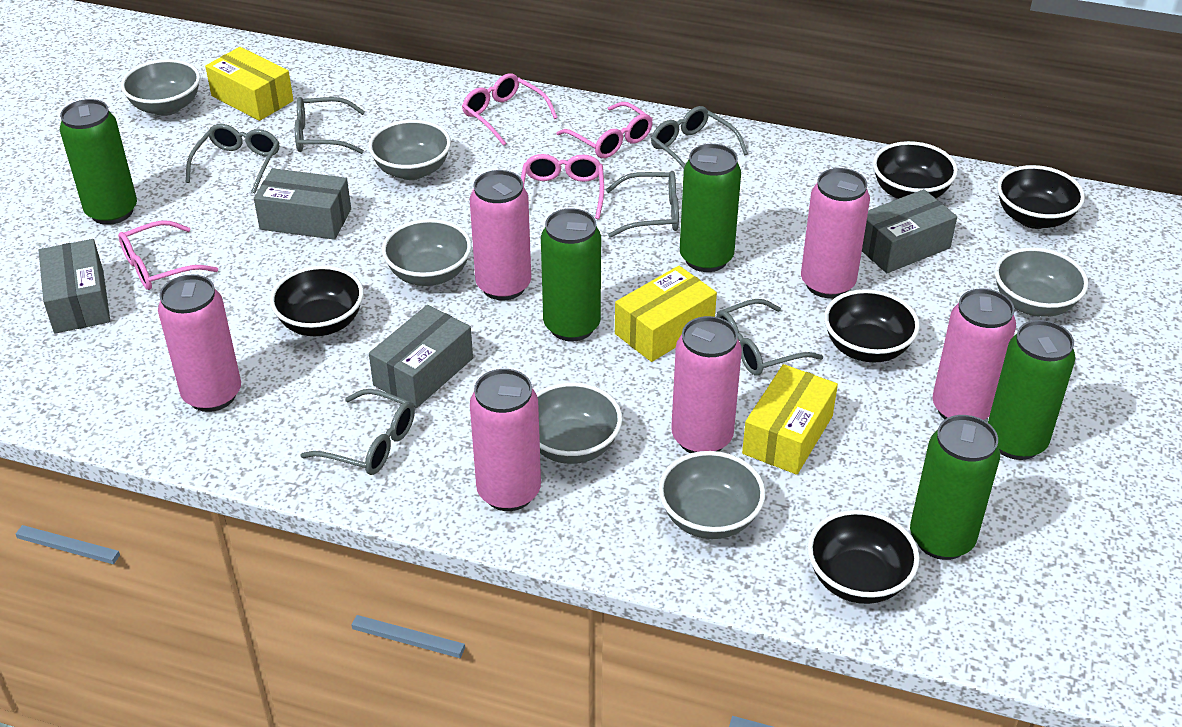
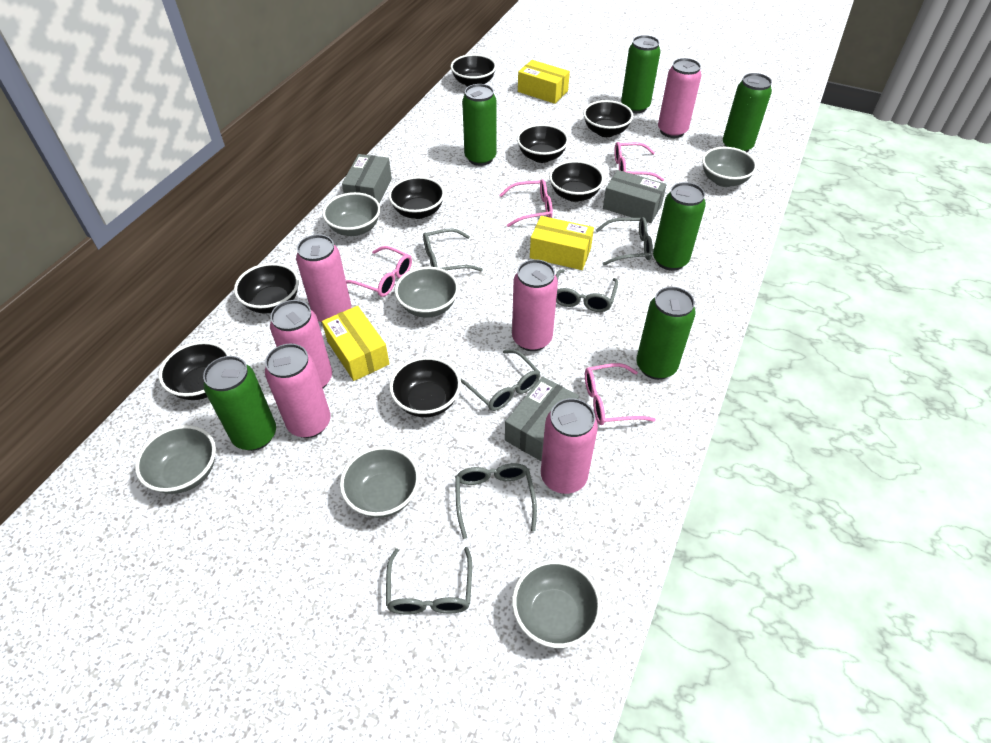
black bowl: [270,265,364,336] [807,510,920,604] [824,289,920,362] [873,141,958,199] [997,165,1085,229] = 5 -> [159,341,230,400] [234,263,299,314] [388,176,445,219] [389,357,461,417] [451,54,497,87] [517,124,569,163] [549,160,604,202] [583,100,633,137] = 8
green can: [60,99,137,225] [541,208,601,341] [680,144,741,272] [910,415,1000,560] [988,320,1075,460] = 5 -> [203,356,276,451] [462,84,497,166] [621,35,660,113] [637,287,696,380] [653,182,706,271] [723,73,772,152] = 6
grey box: [39,239,110,334] [254,168,351,240] [369,305,473,408] [862,189,957,273] = 4 -> [342,154,392,204] [505,376,579,461] [603,170,667,223] = 3

